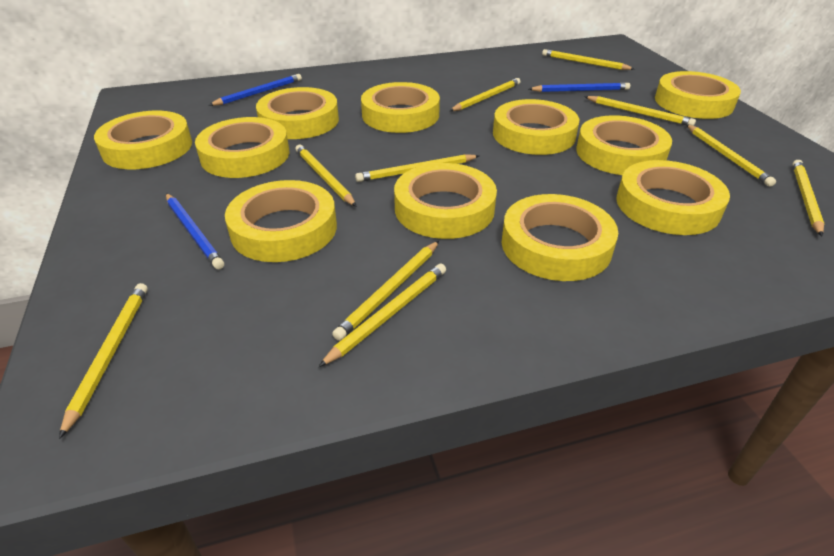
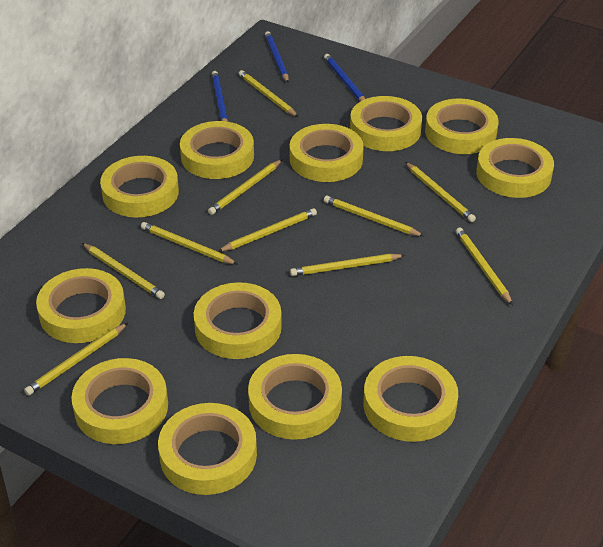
yellow tape: [94,111,192,169] [195,117,289,178] [225,180,337,262] [256,87,339,139] [361,82,440,133] [394,163,497,239] [493,99,579,155] [501,194,618,281] [576,115,672,175] [616,160,730,235] [655,71,741,119] = 11 -> [36,268,126,343] [71,358,168,444] [100,156,179,217] [158,403,257,495] [180,121,254,179] [194,282,282,359] [248,354,342,440] [290,124,364,182] [350,96,422,151] [363,356,458,442] [425,99,499,154] [476,138,554,198] = 12

